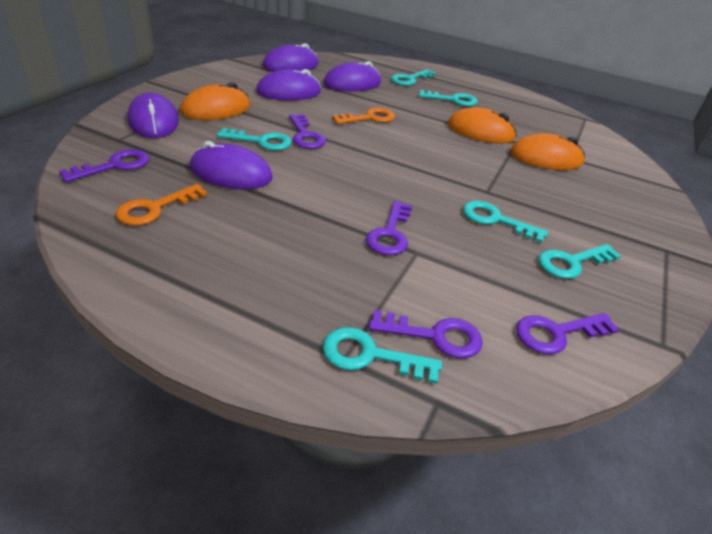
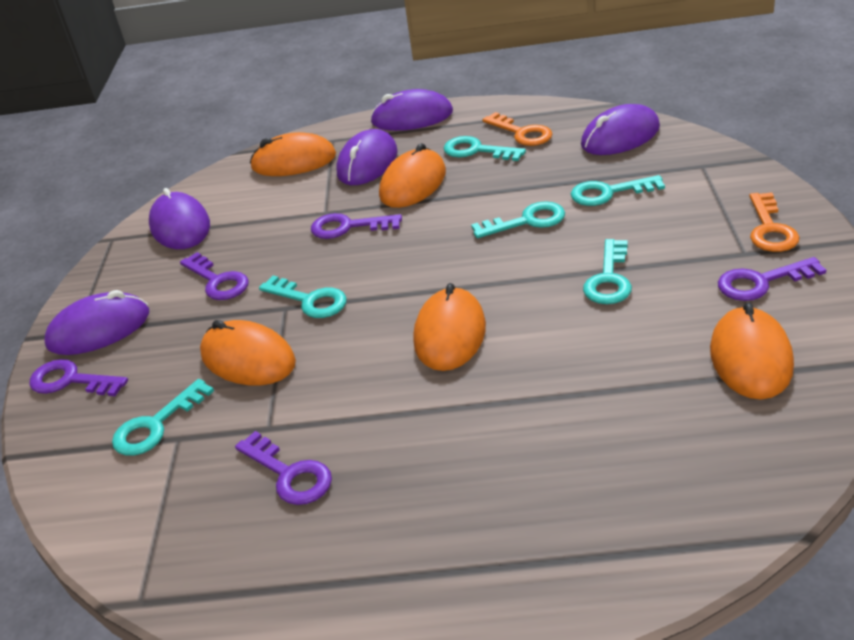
orange mouse: [180,82,250,120] [448,107,517,144] [510,133,585,170] = 3 -> [200,320,296,386] [250,132,336,176] [379,143,446,208] [413,283,486,371] [710,302,794,399] = 5

